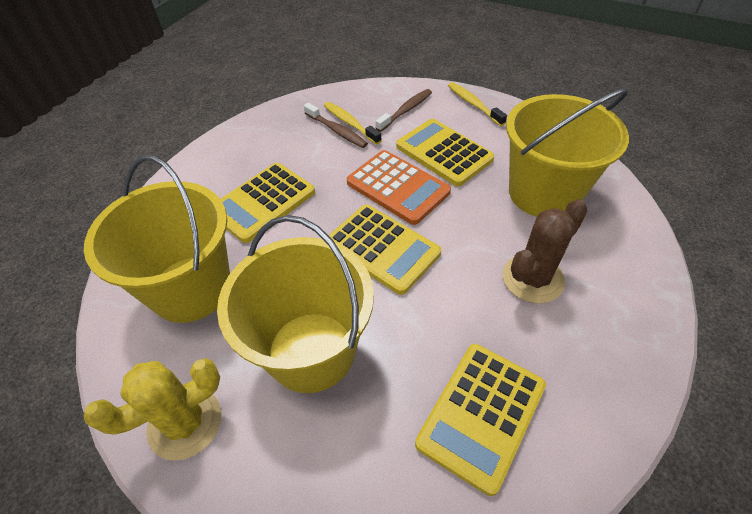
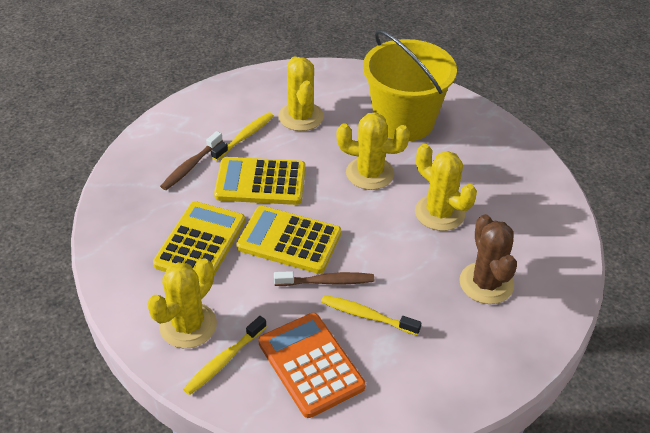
yellow bucket: [84,155,230,323] [217,215,374,393] [506,88,629,217] = 3 -> [363,30,457,141] = 1
yellow cactus: [83,358,221,461] = 1 -> [147,258,217,348] [278,56,324,131] [336,112,410,190] [415,144,477,231] = 4
yellow calculator: [221,163,315,243] [328,205,441,295] [396,119,495,186] [415,344,546,496] = 4 -> [153,201,245,275] [214,157,306,205] [236,206,341,274] = 3
yellow toothbrush: [324,102,382,145] [448,82,507,126] = 2 -> [183,316,267,395] [211,112,274,161] [321,295,421,335] = 3

